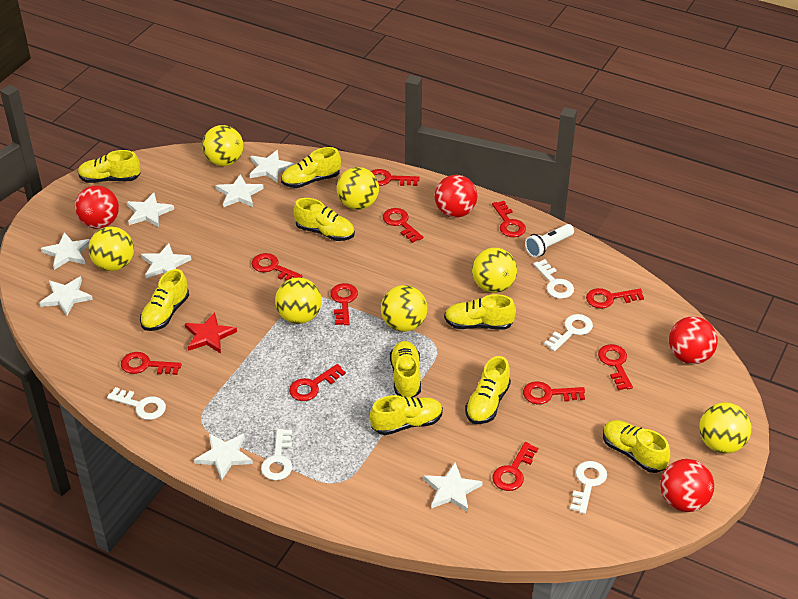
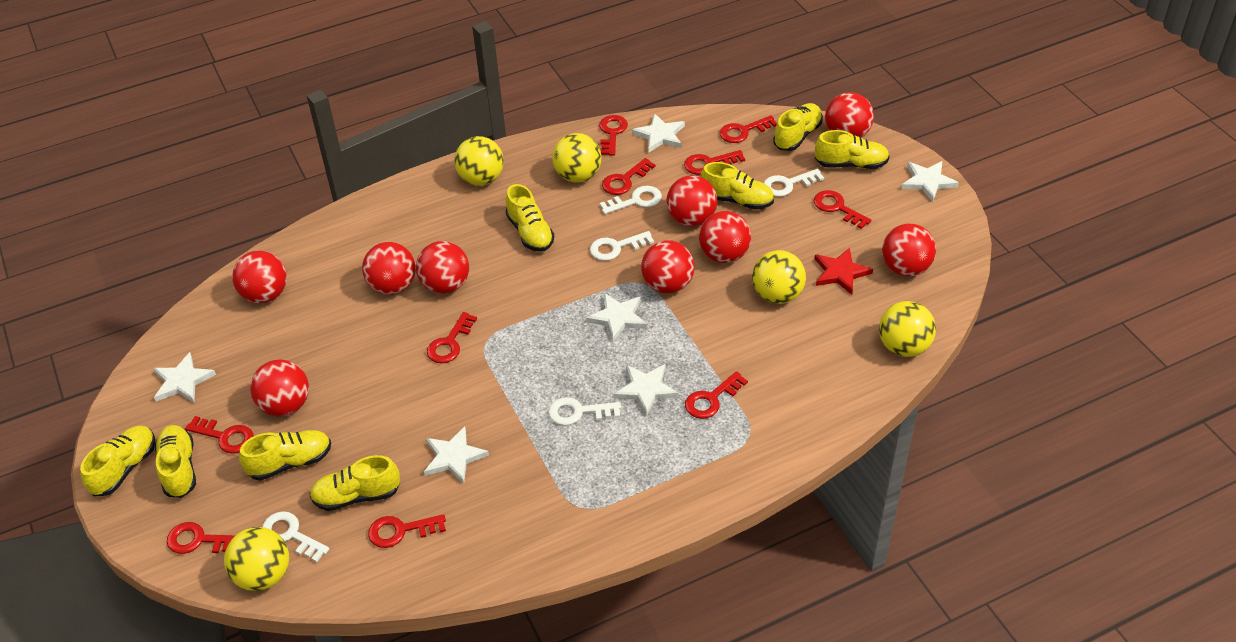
red ball: [75,185,119,229] [435,175,477,217] [660,459,714,512] [669,316,718,364] = 4 -> [232,251,287,304] [250,359,309,417] [362,242,416,295] [416,241,469,294] [641,240,695,293] [666,175,717,226] [699,211,751,263] [825,92,874,137] [882,223,936,277] = 9
red key: [121,352,182,375] [252,253,302,281] [289,364,346,401] [330,283,358,325] [371,169,419,186] [383,208,423,243] [492,201,526,237] [492,442,538,491] [523,381,585,404] [586,288,644,309] [598,344,633,390] = 11 -> [167,522,236,554] [185,416,254,454] [368,514,446,548] [427,312,477,363] [599,115,628,156] [602,158,655,195] [684,150,745,175] [685,371,748,419] [720,115,777,143] [814,190,871,229] = 10
white flashlight: [525,224,574,257] = 1 -> none = 0
white star: [39,276,93,316] [41,232,91,270] [127,193,174,227] [141,243,191,279] [194,434,253,480] [216,174,264,208] [250,150,294,183] [424,463,483,512] = 8 -> [153,352,216,403] [424,426,489,484] [586,293,647,341] [614,364,679,416] [632,113,685,153] [901,161,959,202] = 6
yellow ball: [88,226,134,271] [202,125,243,166] [275,278,321,324] [337,167,379,210] [381,285,427,332] [472,248,517,293] [699,402,751,454] = 7 -> [224,527,289,591] [455,136,504,186] [552,133,601,182] [752,250,806,304] [879,301,936,357] = 5
yellow shoe: [78,150,141,183] [140,269,189,331] [281,147,341,188] [293,198,355,241] [370,395,443,435] [390,341,421,397] [444,294,516,330] [465,356,511,424] [603,420,670,473] = 9 -> [80,426,155,496] [155,425,196,498] [239,430,331,481] [309,455,400,511] [506,184,554,252] [701,162,774,210] [773,103,823,151] [815,130,889,169] = 8

